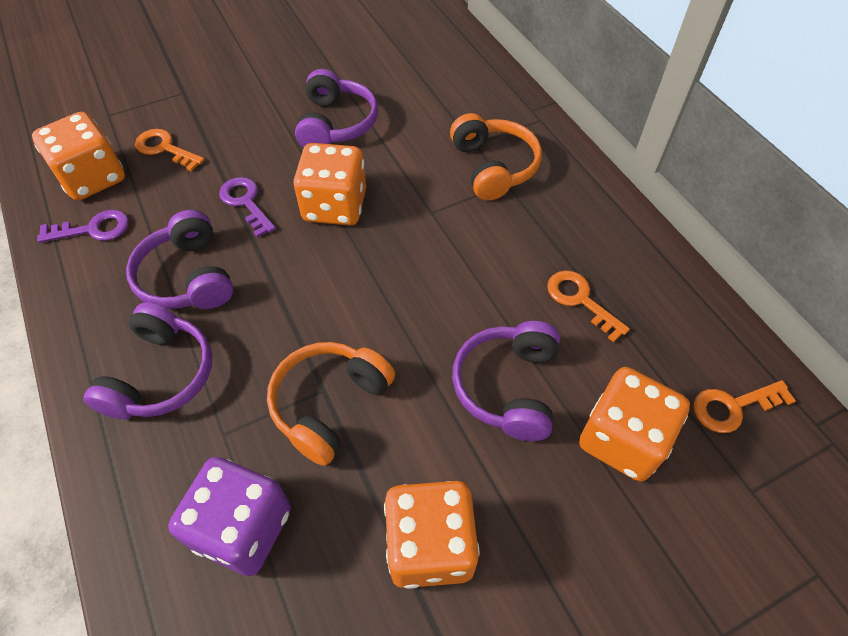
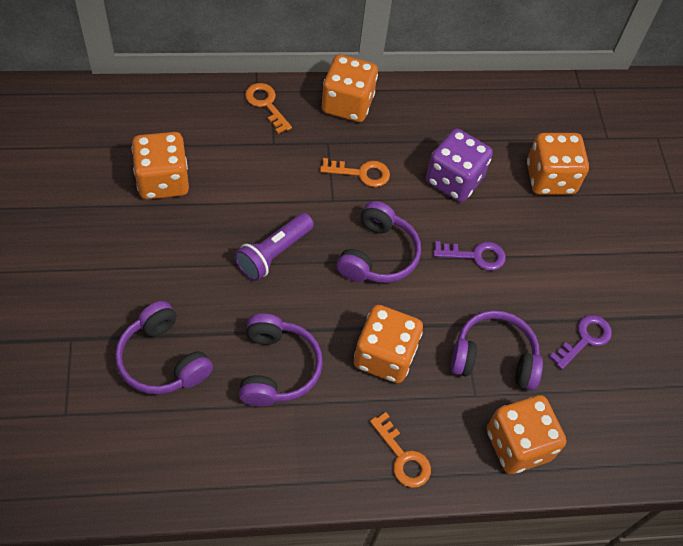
orange dice: [32,112,125,200] [293,143,366,226] [384,481,479,589] [579,367,690,481] = 4 -> [131,132,189,200] [322,54,378,122] [354,305,423,383] [486,395,566,474] [527,133,589,195] = 5
orange headphones: [267,342,395,466] [450,113,542,201] = 2 -> none = 0
purple flashlight: none = 0 -> [234,213,314,281] = 1

